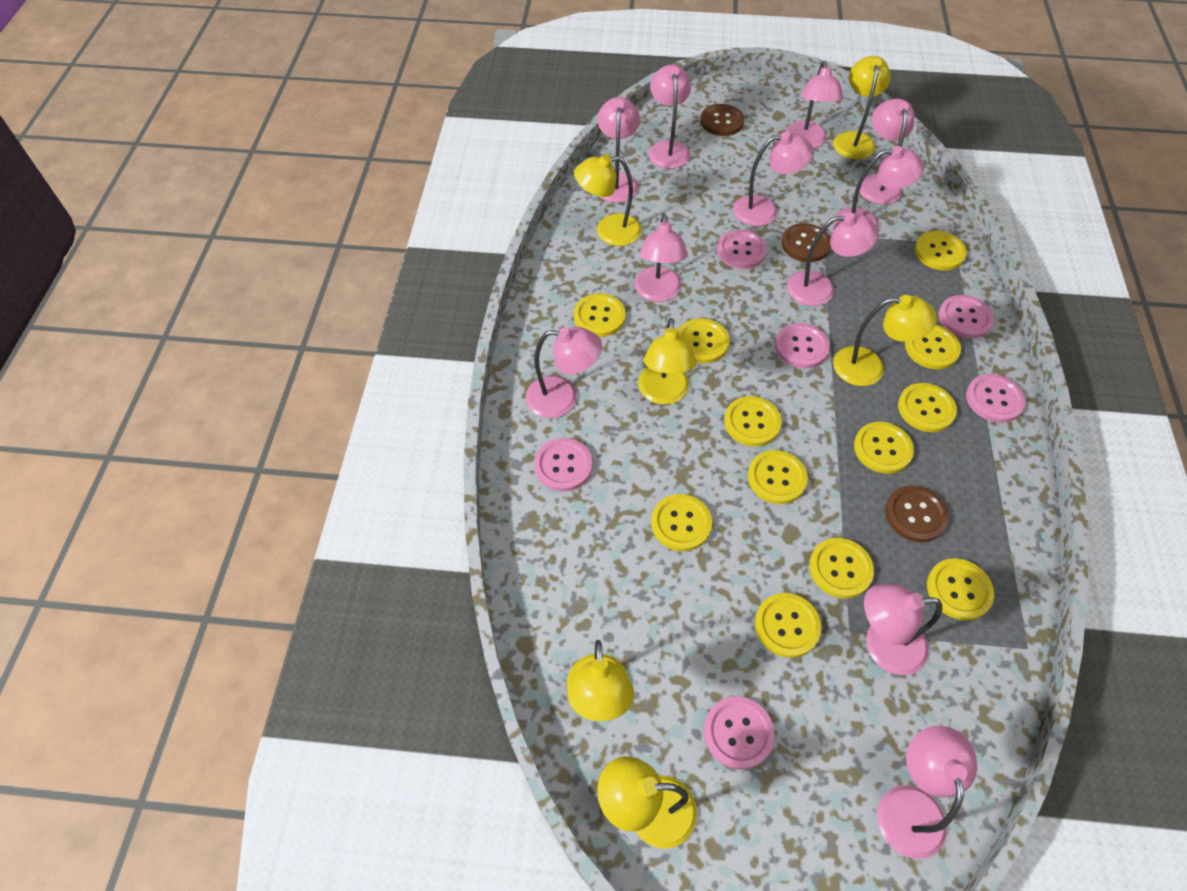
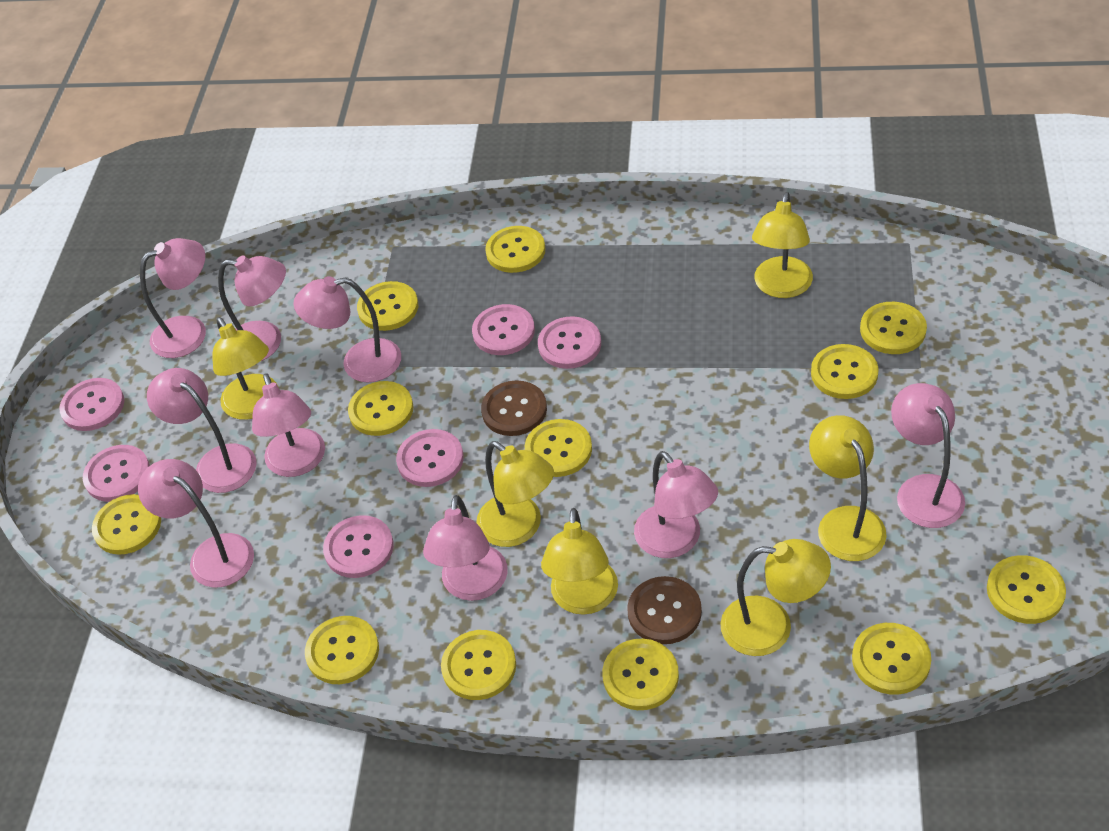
brown button: [700,104,744,136] [781,223,831,262] [885,486,949,542] = 3 -> [481,380,547,436] [627,576,702,644] = 2
pink lamp: [526,327,602,418] [597,97,640,203] [634,214,688,302] [648,65,691,169] [733,132,814,226] [785,61,843,148] [787,212,879,306] [834,146,924,228] [859,98,914,205] [864,584,942,675] [877,726,977,859] = 11 -> [138,459,254,588] [140,238,206,358] [147,368,257,493] [218,255,286,361] [252,373,325,477] [293,276,401,383] [423,495,508,601] [634,451,718,558] [891,383,965,528] = 9

